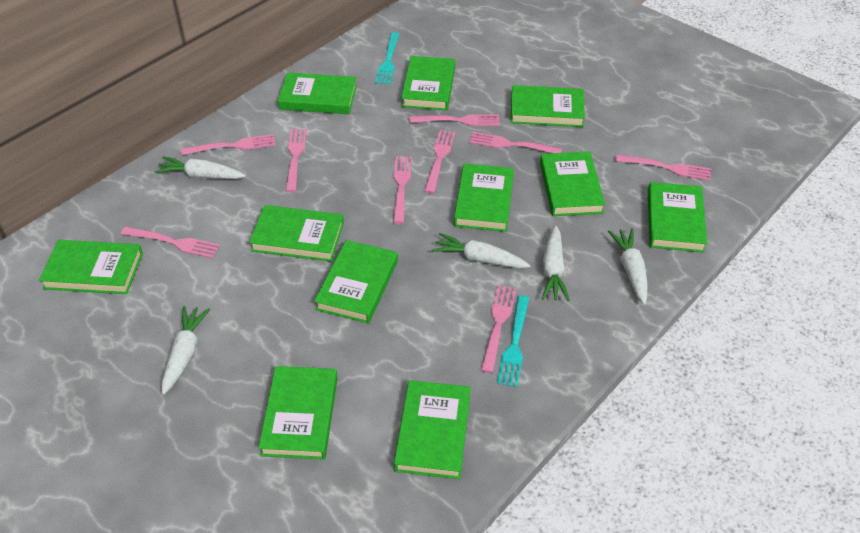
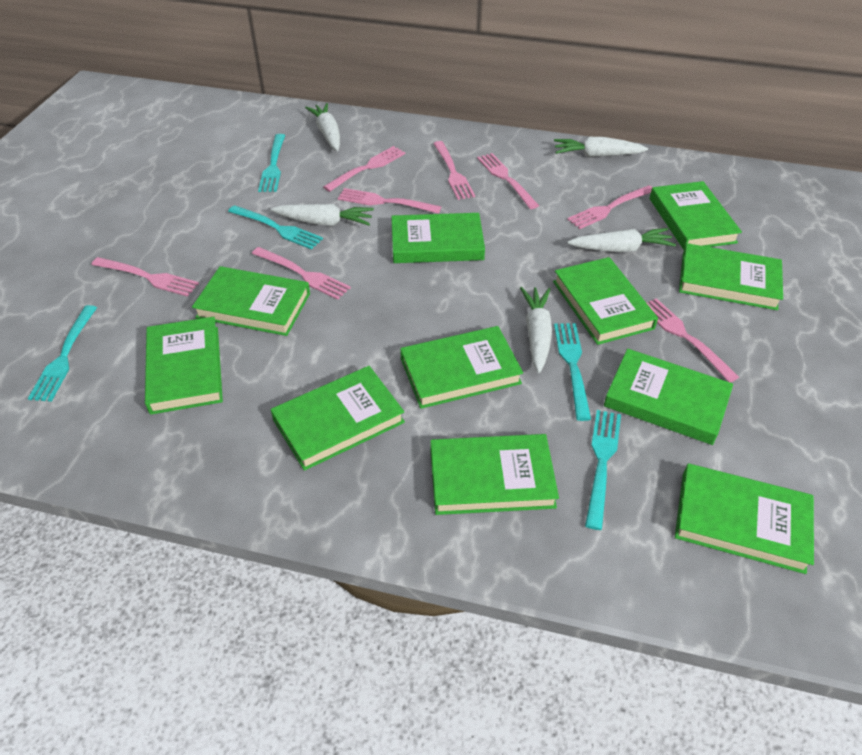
pink fork: [121,227,220,258] [181,134,275,155] [286,129,307,192] [393,156,412,224] [409,115,500,126] [424,130,455,194] [469,132,562,153] [481,285,517,373] [615,154,711,181] = 9 -> [91,257,199,297] [252,247,351,300] [323,146,405,192] [338,188,441,214] [433,141,475,200] [477,153,539,209] [567,185,652,229] [646,298,739,382] = 8
turquoise fork: [375,32,399,85] [497,295,529,387] = 2 -> [28,305,97,402] [228,205,323,250] [258,134,285,192] [554,323,591,421] [585,410,621,530] = 5

